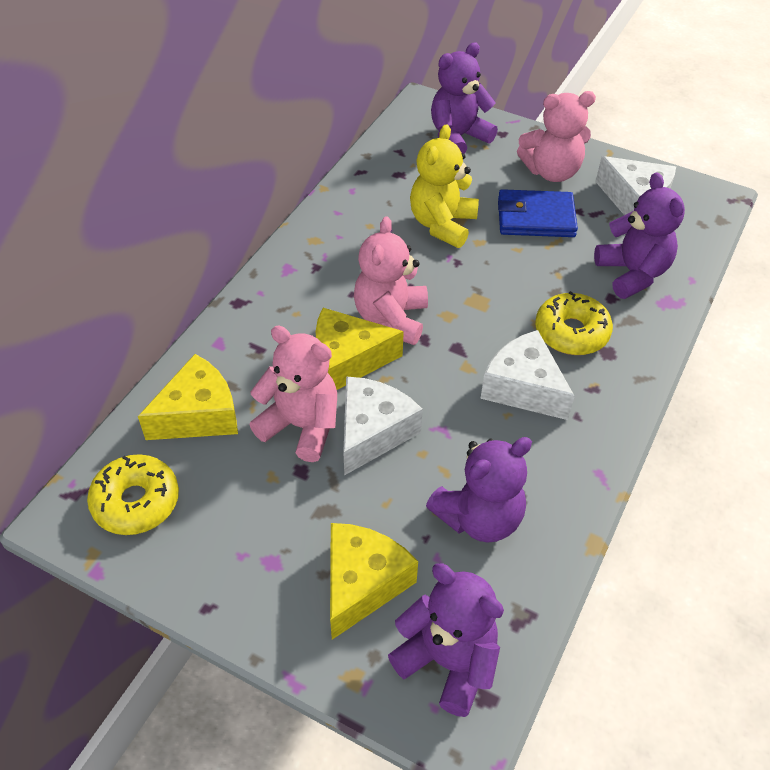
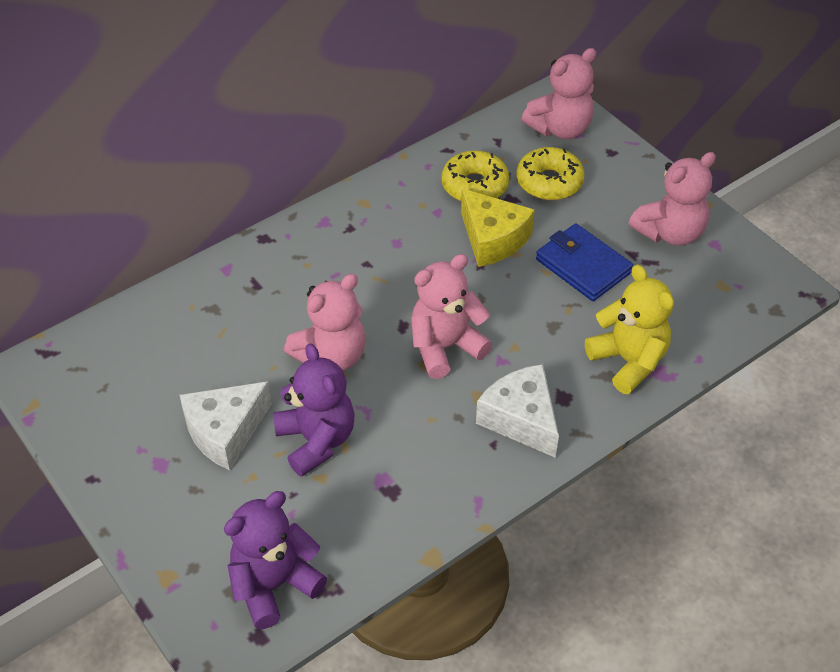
pink teddy bear: [250,326,337,462] [354,216,428,345] [517,91,596,182] = 3 -> [284,273,366,370] [411,254,492,379] [521,48,596,139] [629,152,716,246] = 4
purple teddy bear: [388,564,504,717] [426,437,532,542] [431,42,498,154] [594,172,685,299] = 4 -> [224,491,327,629] [273,343,354,477] = 2
white cheese: [343,377,423,476] [480,330,575,420] [596,156,676,215] = 3 -> [180,381,272,470] [476,364,559,458] = 2
yellow cheese: [138,354,238,440] [316,308,404,390] [330,523,418,640] = 3 -> [461,189,535,267] = 1

